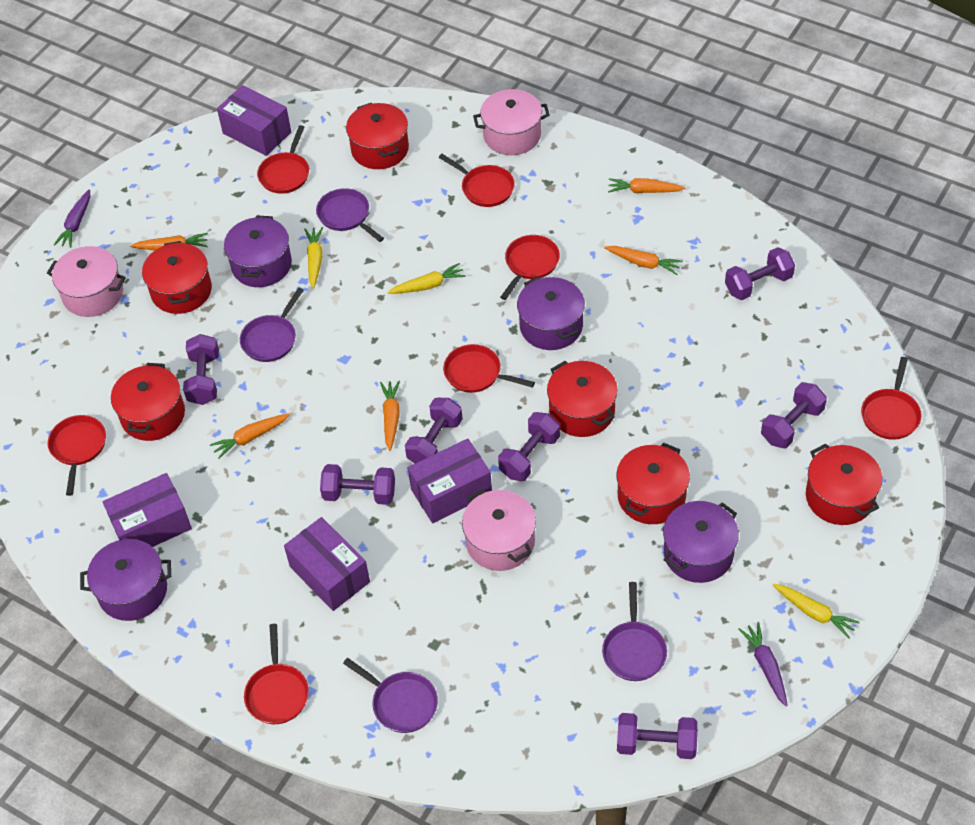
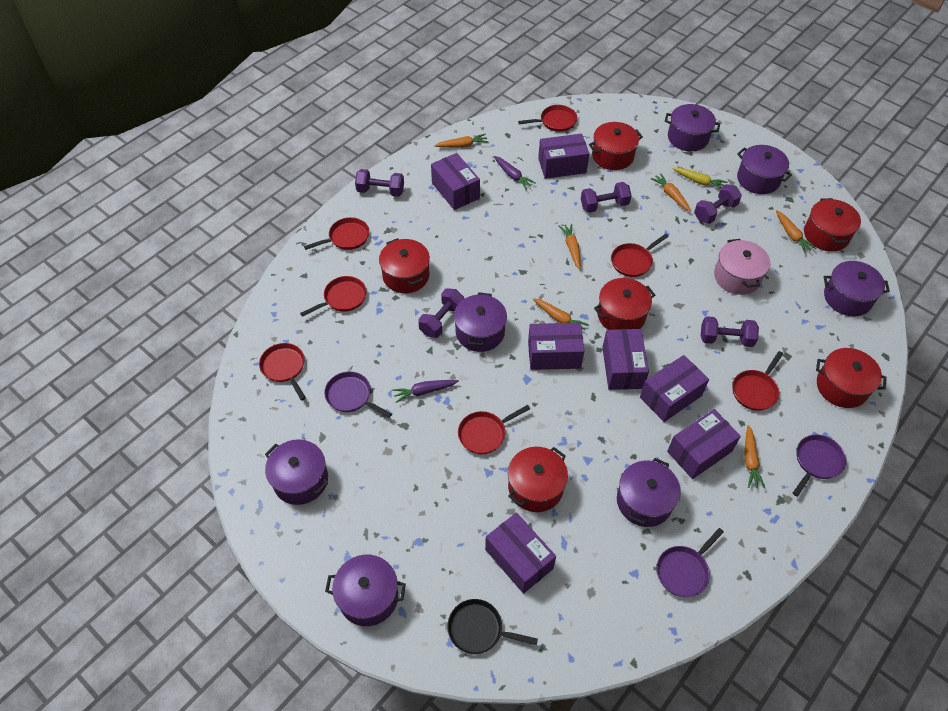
black pan: none = 0 -> [448,599,538,654] = 1
orange carrot: [130,233,208,250] [210,413,290,459] [380,381,400,451] [604,246,683,275] [608,178,686,193] = 5 -> [434,134,488,148] [533,298,589,330] [559,223,580,269] [650,173,691,212] [744,425,765,489] [776,210,816,253] = 6
pink pot: [47,246,126,317] [462,489,536,571] [473,89,550,155] = 3 -> [714,239,770,295] = 1
purple box: [103,473,192,547] [217,85,291,156] [284,517,370,611] [408,439,492,523] = 4 -> [431,153,480,210] [485,512,556,594] [528,323,584,370] [538,134,589,179] [602,329,649,390] [640,355,709,422] [667,409,741,479] = 7
purple dumbbell: [183,334,219,405] [320,464,395,505] [405,398,463,464] [498,412,560,481] [617,713,698,759] [725,247,795,300] [761,382,827,448] = 7 -> [355,169,404,197] [418,288,464,338] [581,182,632,213] [694,184,742,224] [701,316,759,347] = 5
purple pan: [240,288,304,362] [316,188,384,242] [343,658,438,733] [602,582,667,681] = 4 -> [324,372,392,418] [657,528,724,597] [793,435,846,497] = 3
purple pot: [80,539,171,621] [224,216,292,287] [517,276,585,350] [663,501,739,583] = 4 -> [265,439,328,505] [325,555,406,626] [454,292,507,352] [617,458,681,527] [665,104,720,151] [737,145,792,194] [824,261,890,316] = 7
yellow carrot: [304,227,323,288] [387,263,466,294] [773,584,860,639] = 3 -> [673,168,728,189] = 1

